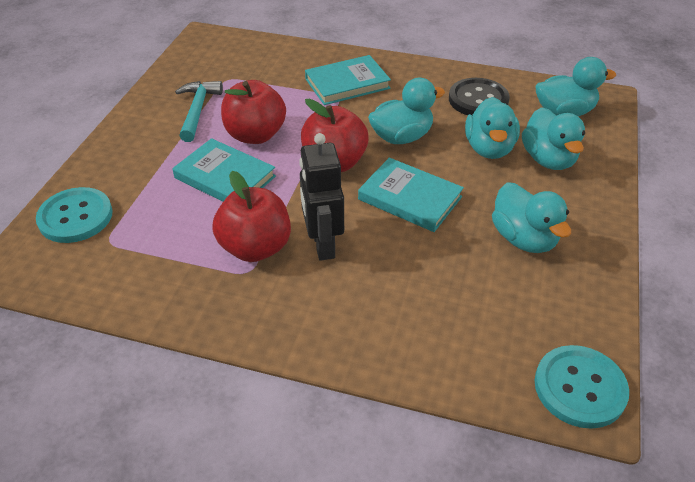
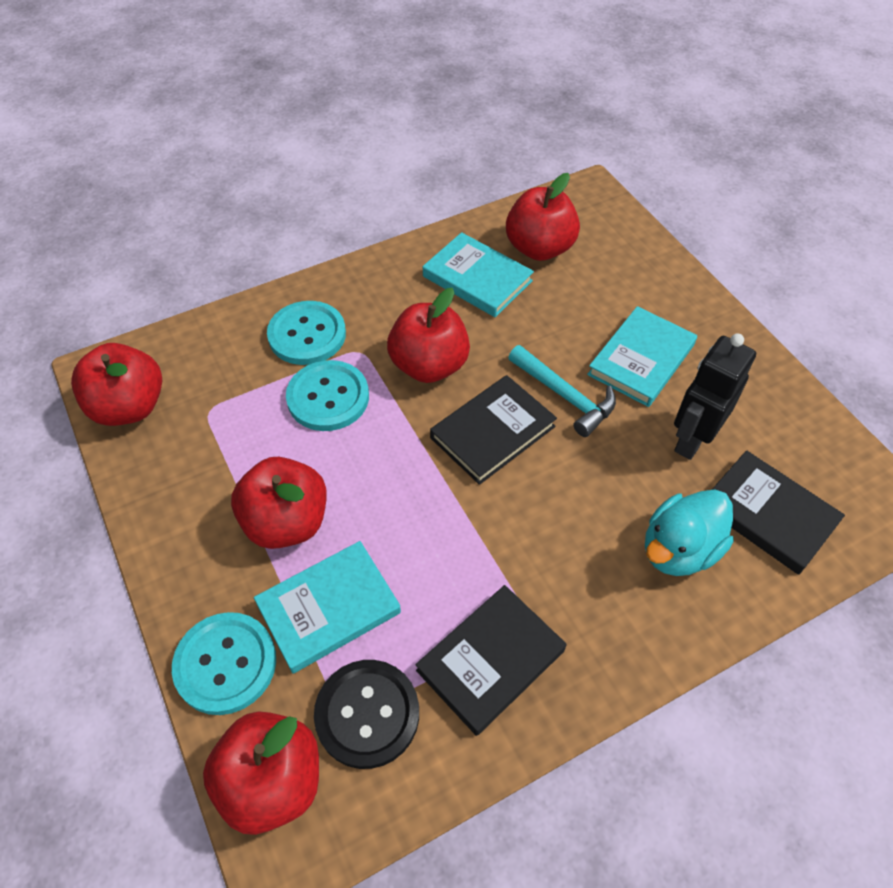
black book: none = 0 -> [416,585,566,736] [430,375,557,485] [712,450,845,575] = 3
red apple: [212,171,291,262] [221,80,286,144] [301,99,369,172] = 3 -> [71,343,162,426] [203,711,319,835] [231,457,327,549] [387,288,470,383] [506,173,580,261] = 5
turquoise button: [36,187,113,243] [535,345,629,429] = 2 -> [172,612,276,715] [267,301,346,365] [286,360,369,431] = 3
turquoise duck: [368,78,445,144] [465,97,520,159] [492,182,571,253] [522,107,585,170] [536,57,616,116] = 5 -> [645,489,734,576] = 1

